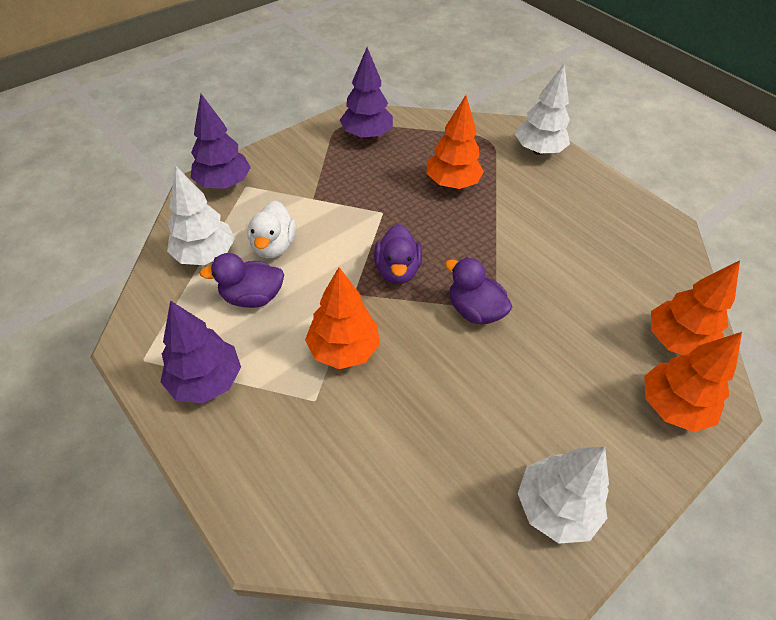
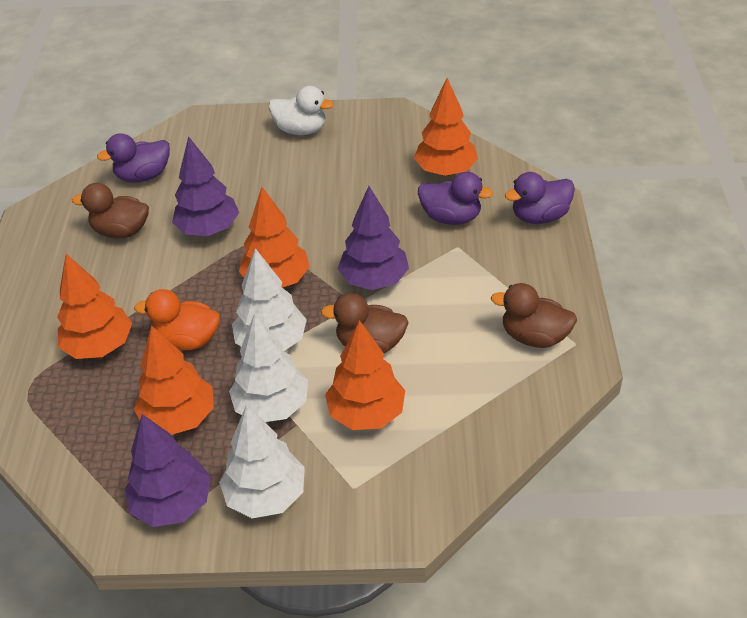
brown duck: none = 0 -> [72,183,149,238] [321,293,408,353] [491,283,577,348] = 3
orange duck: none = 0 -> [134,289,220,350] = 1
orange tree: [305,267,380,369] [426,95,484,189] [644,332,742,432] [651,260,740,355] = 4 -> [57,254,132,359] [134,325,214,435] [239,187,310,288] [325,320,405,430] [414,78,478,176] = 5

